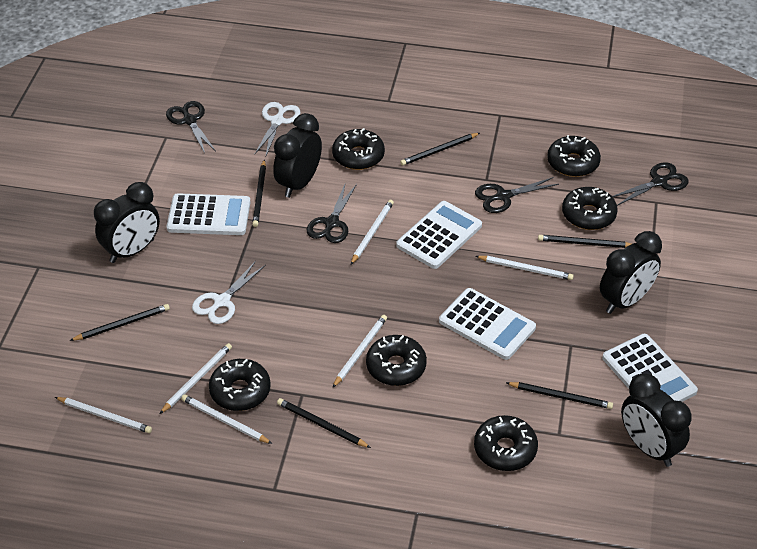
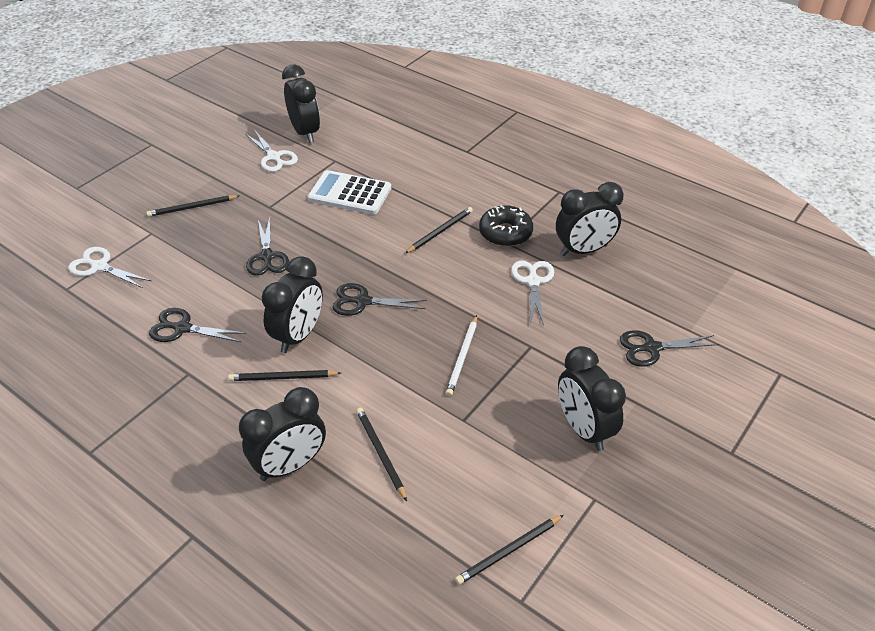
black clock: [94,182,160,263] [273,113,322,198] [600,231,662,314] [621,373,692,467] = 4 -> [239,387,326,481] [262,256,323,353] [282,65,320,143] [556,182,623,256] [558,346,626,451] = 5
black donut: [209,359,271,411] [332,128,385,170] [366,335,427,386] [474,415,538,471] [547,135,601,177] [562,187,618,230] = 6 -> [479,205,533,247] = 1
black pencil: [70,304,170,341] [252,160,266,227] [277,398,371,448] [400,133,480,166] [506,382,613,409] [538,235,631,248] = 6 -> [146,195,239,217] [228,370,341,381] [356,408,407,501] [405,207,473,253] [455,515,564,585] = 5
white calculator: [166,193,251,235] [396,201,482,269] [439,288,536,360] [602,334,698,402] = 4 -> [308,170,391,215] = 1
white pencil: [55,397,152,433] [160,343,232,414] [181,394,272,444] [333,315,387,387] [351,200,394,264] [475,256,574,280] = 6 -> [446,315,477,396] = 1
white scissors: [192,261,266,324] [254,102,301,156] = 2 -> [68,247,151,288] [245,129,298,172] [511,261,554,325] = 3

